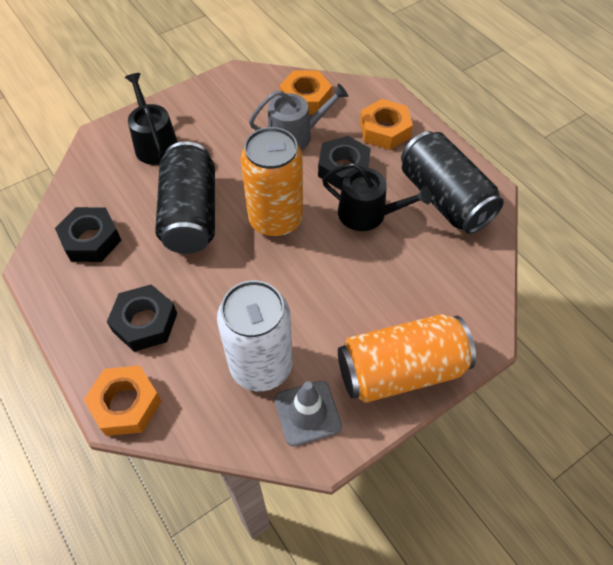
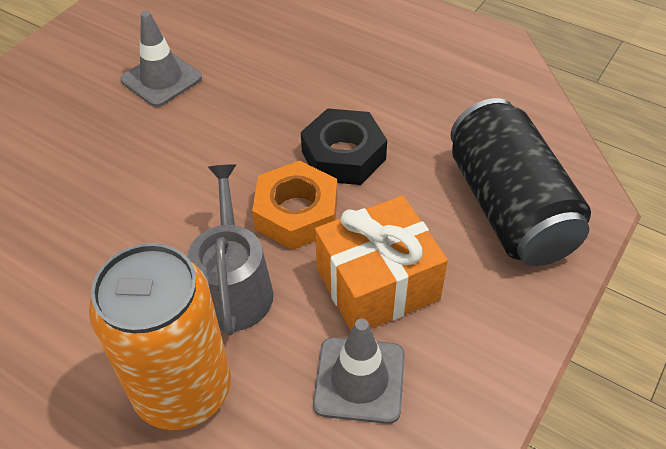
black can: [155,141,215,254] [401,131,504,234] = 2 -> [451,98,591,266] = 1
black nut: [55,207,121,262] [107,284,177,352] [318,136,371,190] = 3 -> [301,108,387,185] = 1
black watering can: [125,73,178,165] [322,163,432,231] = 2 -> none = 0
grey traffic cone: [275,381,342,446] = 1 -> [121,11,202,107] [313,319,405,424] = 2
orange can: [241,127,303,237] [338,314,476,403] = 2 -> [89,243,231,430] = 1
orange gift: none = 0 -> [315,196,448,330] = 1
orange nut: [83,365,161,436] [280,71,332,115] [360,99,413,150] = 3 -> [252,161,337,250] = 1
white can: [217,280,292,391] = 1 -> none = 0

